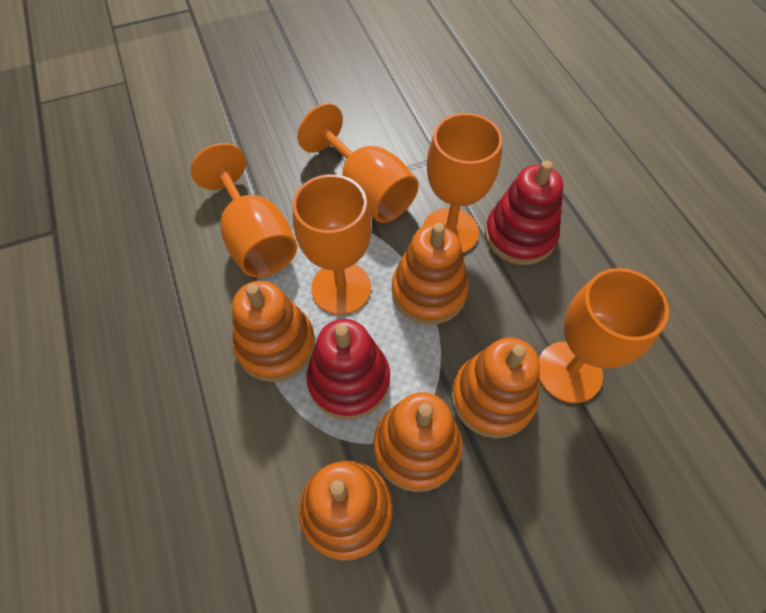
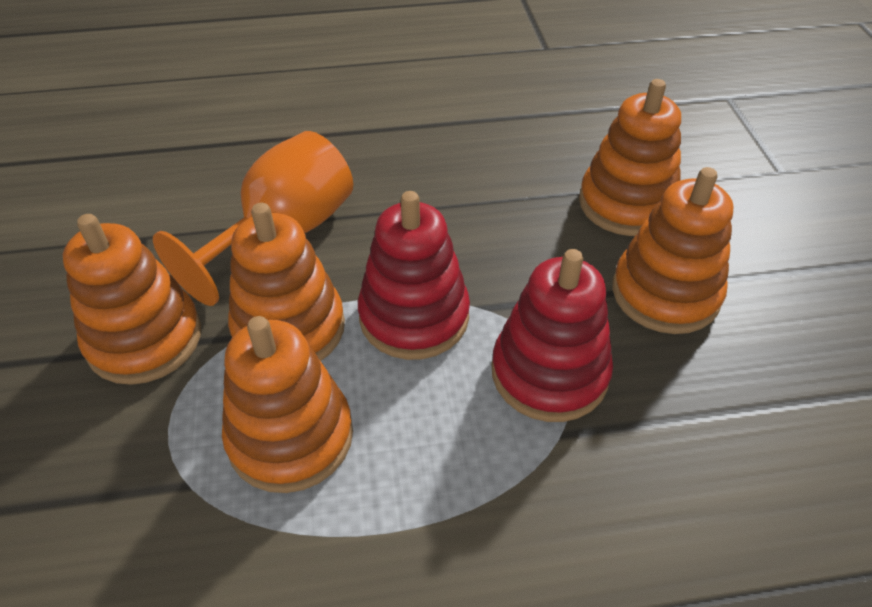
orange goblet: [191,143,297,277] [293,174,372,315] [298,103,419,223] [423,113,502,253] [539,268,669,403] = 5 -> [153,131,353,306] = 1

